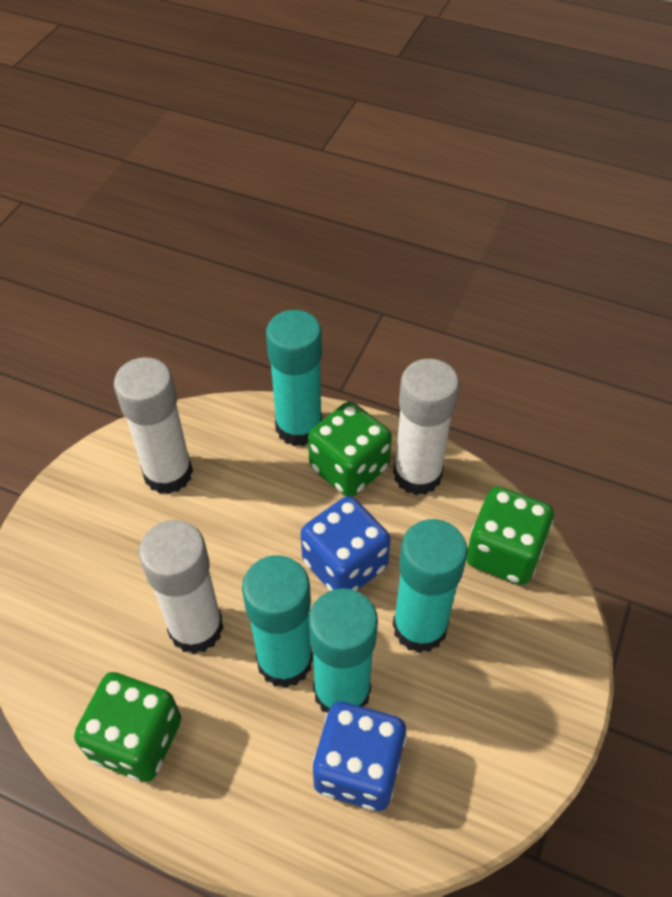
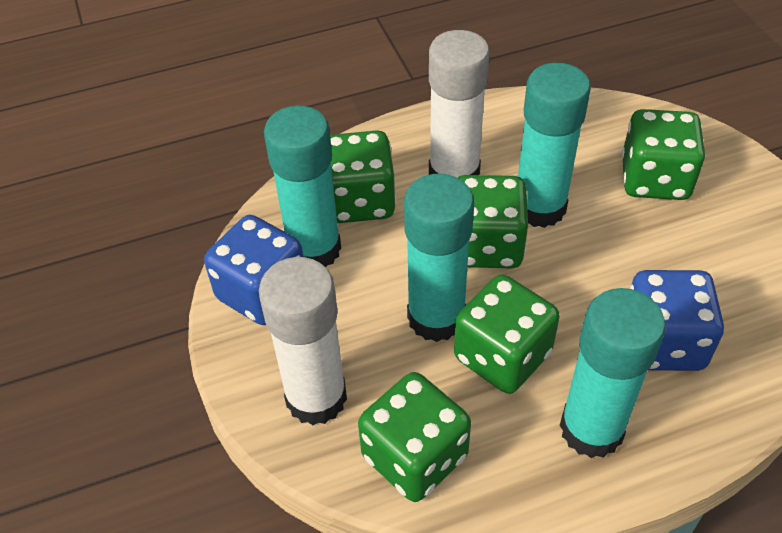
green dice: [74,672,181,782] [308,401,392,497] [466,486,554,585] = 3 -> [330,130,396,223] [358,372,471,502] [454,274,560,394] [458,175,528,269] [622,109,705,200] = 5
white glue stick: [114,357,193,494] [139,520,223,654] [393,359,459,495] = 3 -> [259,257,347,425] [429,30,490,178] = 2

